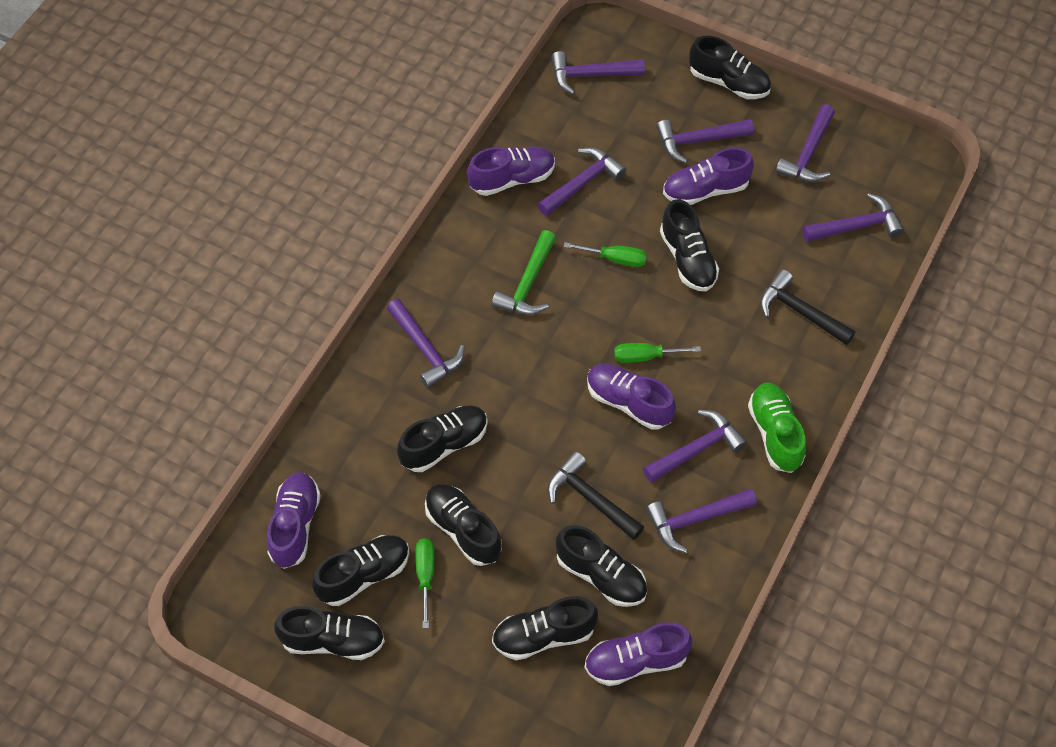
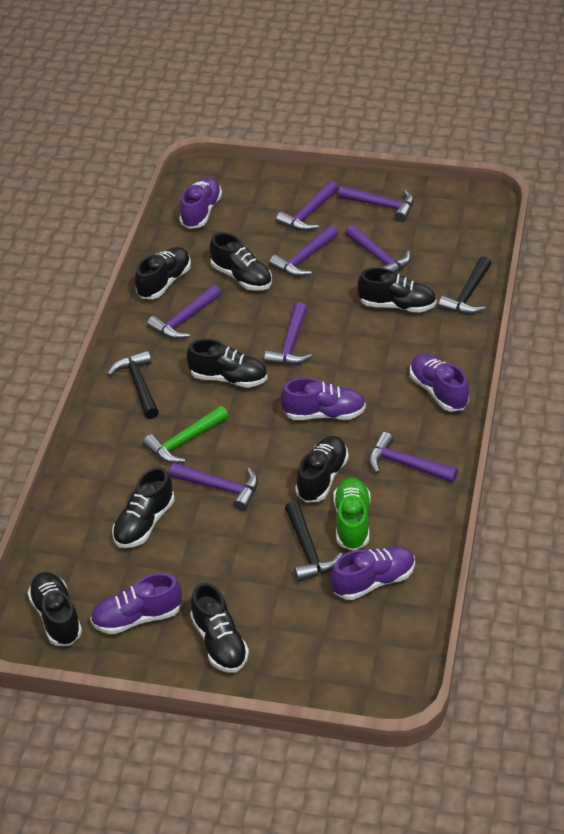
black hammer: [548,451,644,540] [760,269,856,345] = 2 -> [108,351,159,419] [285,501,343,582] [438,256,492,315] = 3
green screwdriver: [415,538,435,628] [564,242,647,267] [614,343,701,363] = 3 -> none = 0

